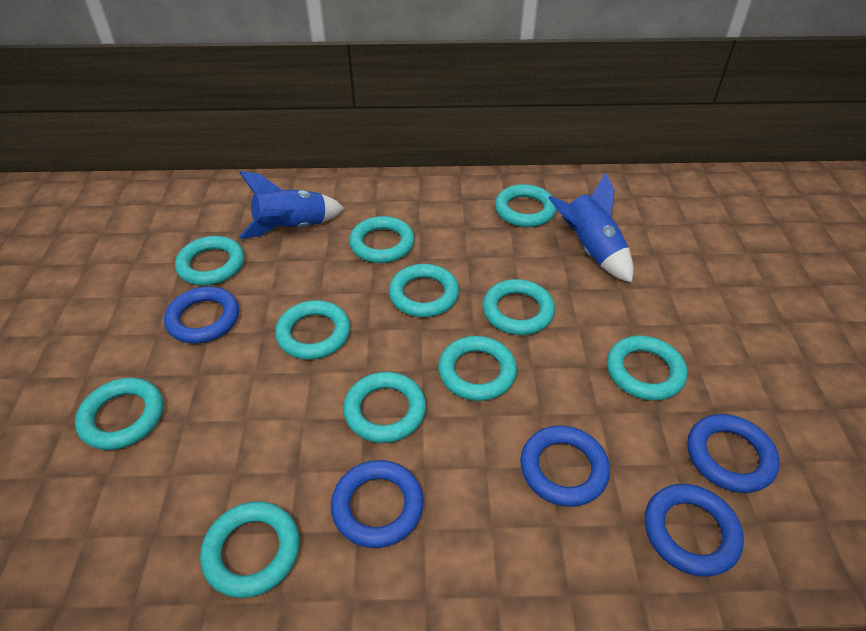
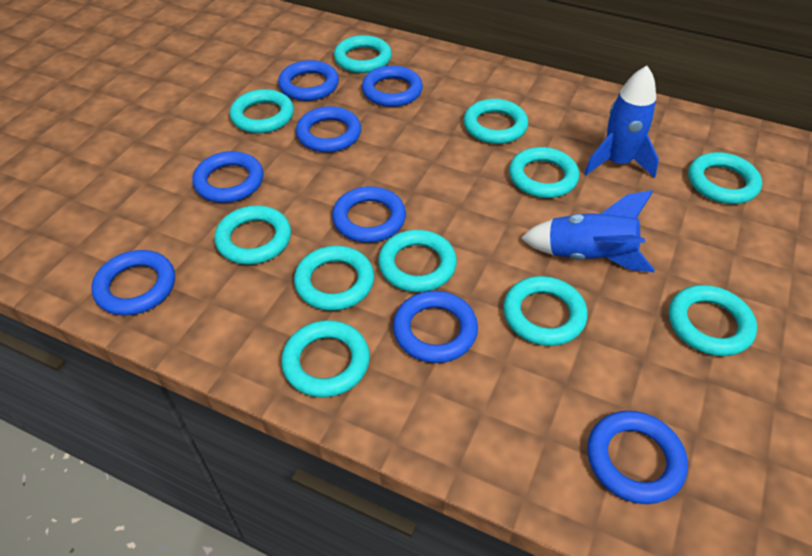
blue ring: [164,287,239,344] [331,460,424,548] [520,425,610,507] [645,484,744,577] [687,414,780,493] = 5 -> [91,250,175,316] [192,151,264,203] [278,60,339,101] [296,106,361,153] [332,186,406,243] [362,65,423,107] [393,291,478,363] [587,411,688,504] = 8

